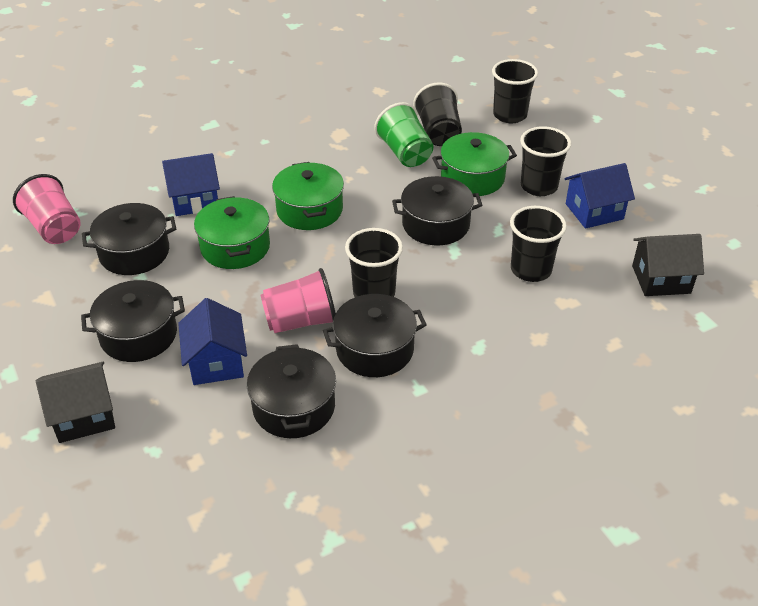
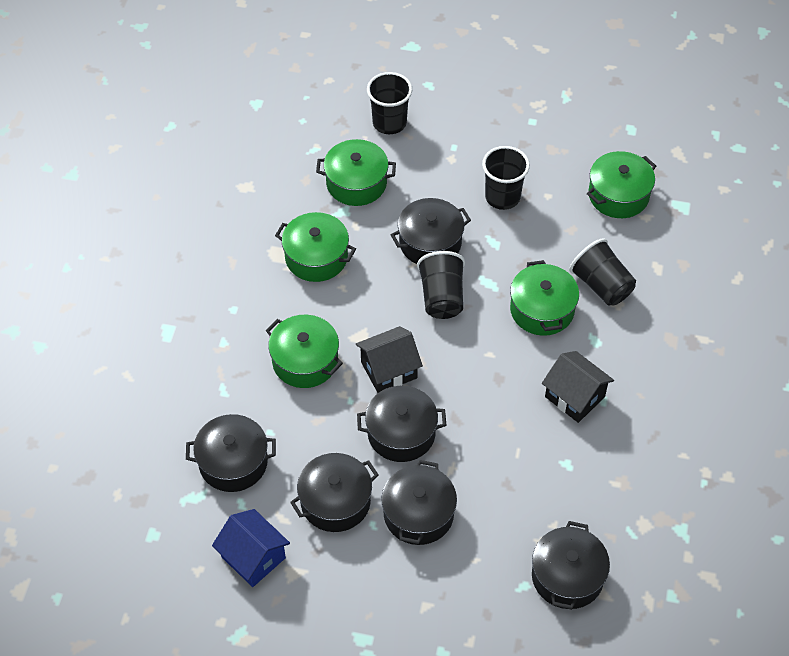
black cup: [345,228,403,297] [413,82,462,146] [492,59,538,123] [510,206,567,282] [520,126,571,196] = 5 -> [367,72,412,134] [417,251,465,319] [482,146,530,210] [570,239,636,306] = 4
black pot: [81,280,185,362] [82,203,176,275] [247,344,336,438] [323,294,427,377] [392,176,482,245] = 5 -> [186,414,276,492] [290,453,379,532] [357,386,446,462] [381,460,457,545] [391,198,471,264] [532,521,610,610] = 6
blue house: [162,153,220,216] [178,298,247,385] [564,163,635,229] = 3 -> [212,509,290,587] = 1
green cup: [374,102,433,167] = 1 -> none = 0
green pot: [194,196,270,269] [272,162,344,230] [432,132,517,196] = 3 -> [266,315,343,388] [275,212,356,282] [316,139,396,206] [510,260,579,336] [587,151,656,218] = 5
pink cup: [13,174,81,244] [260,268,336,333] = 2 -> none = 0

